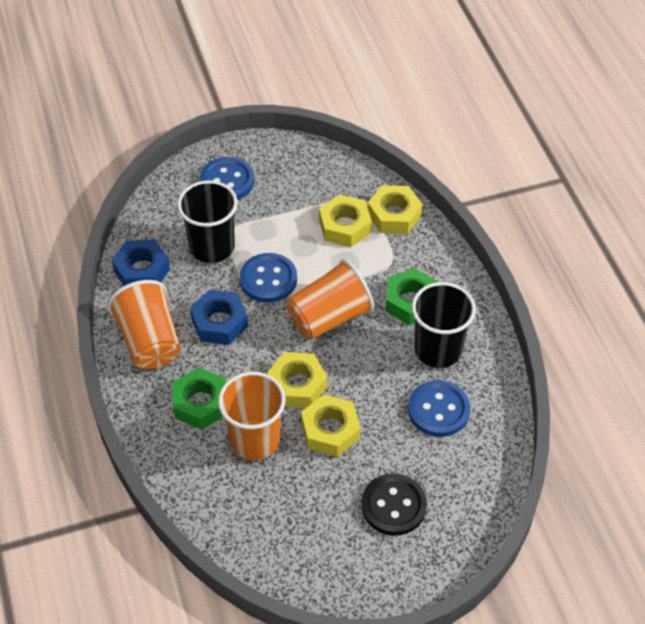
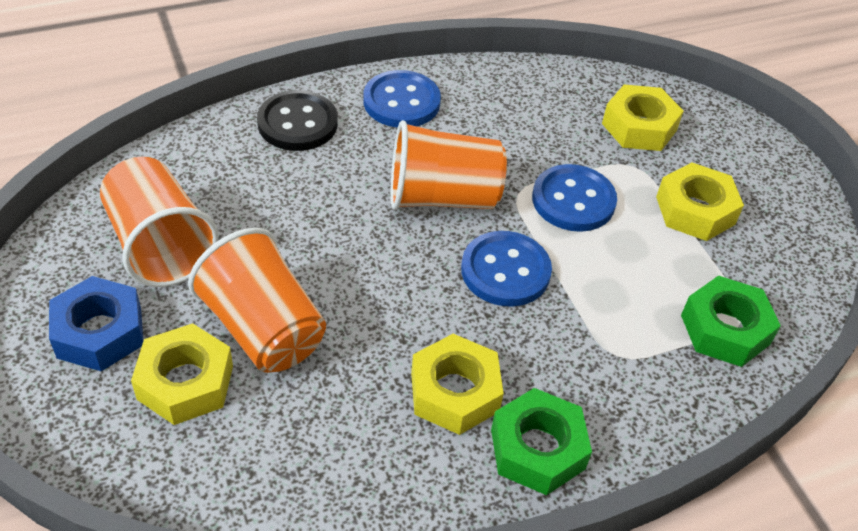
black cup: [177,180,238,263] [412,282,476,368] = 2 -> none = 0
blue nut: [112,239,170,286] [190,290,248,345] = 2 -> [49,276,143,371] = 1

